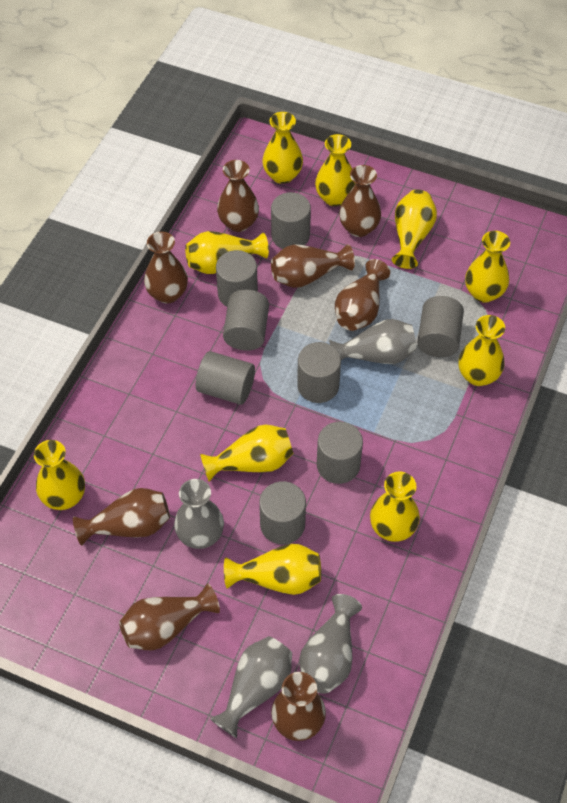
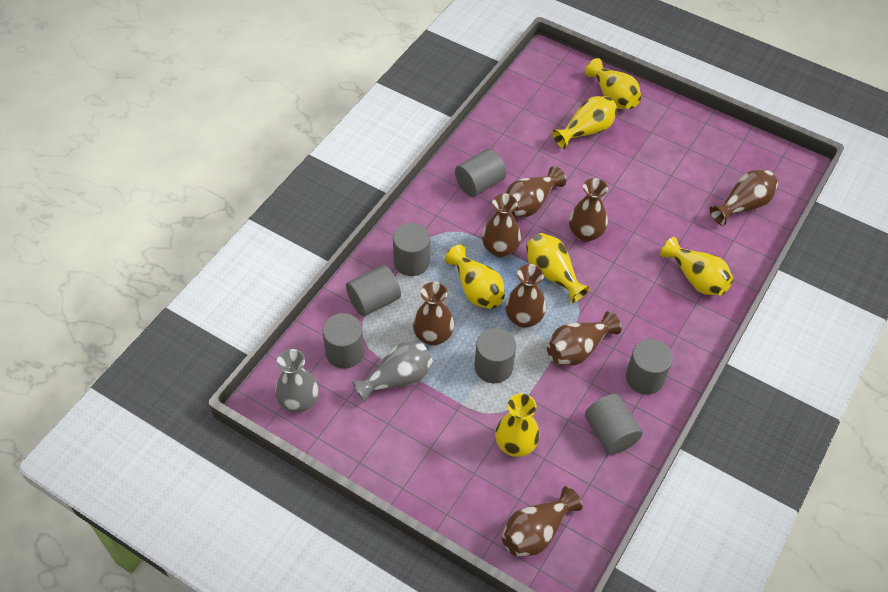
grey cylinder: [196,351,255,405] [216,250,258,307] [223,289,269,351] [259,481,306,544] [271,192,311,249] [297,342,341,403] [317,422,363,484] [417,296,464,357] = 8 -> [322,313,364,369] [346,265,401,316] [393,223,430,276] [455,149,506,197] [475,328,516,383] [585,394,643,454] [626,339,673,395] = 7
grey vase: [174,479,224,549] [210,636,292,738] [299,594,362,694] [329,319,417,364] = 4 -> [275,349,319,413] [352,342,433,403] = 2
yellow vase: [34,440,85,510] [185,231,269,274] [200,424,293,482] [224,544,321,595] [262,112,303,184] [315,134,356,207] [370,471,420,542] [392,190,437,269] [459,315,505,386] [465,231,510,303] = 10 -> [445,245,505,309] [495,393,540,457] [526,233,590,303] [552,96,618,149] [585,58,641,109] [660,237,733,295] = 6

